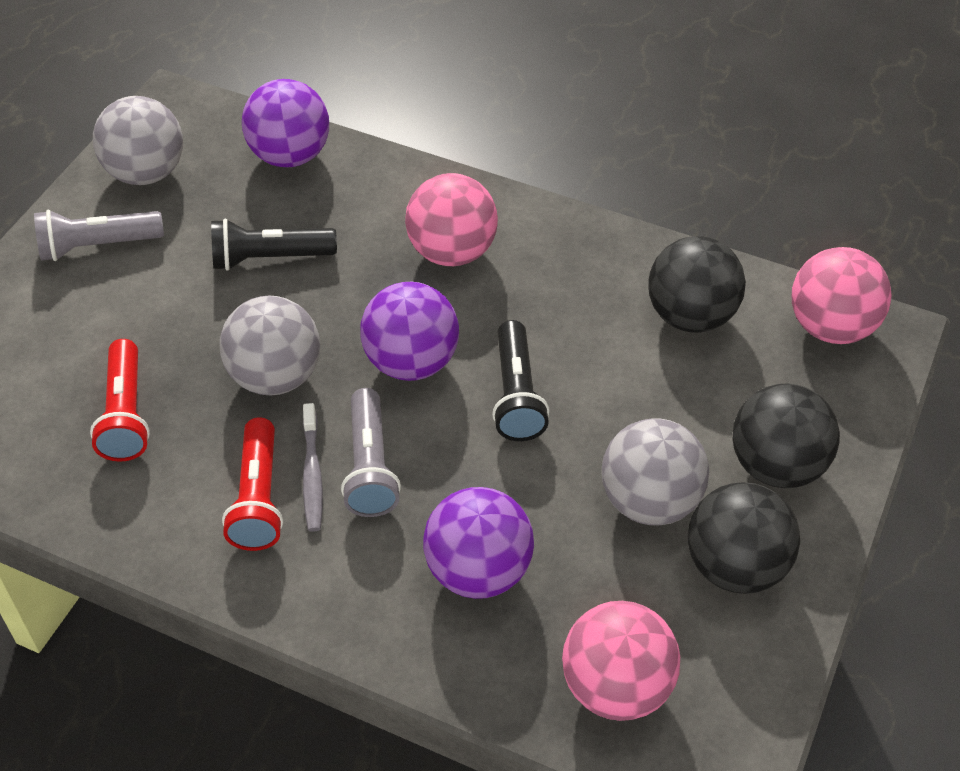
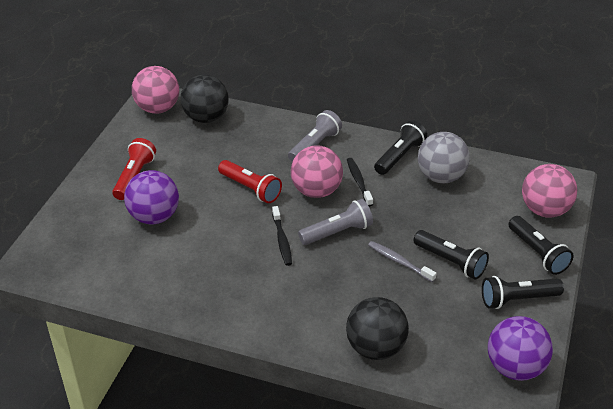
black ball: [648,236,746,333] [688,482,800,594] [732,383,840,488] = 3 -> [181,75,229,123] [346,297,409,360] = 2
black flashlight: [211,219,337,271] [492,320,549,441] = 2 -> [374,120,427,175] [413,230,489,280] [482,276,564,309] [508,216,573,275] = 4
black toothbrush: none = 0 -> [272,206,292,266] [347,158,373,207] = 2
grey ball: [93,96,183,185] [220,296,320,395] [602,418,709,525] = 3 -> [418,132,470,183] = 1
purple ball: [242,79,329,167] [360,282,459,381] [423,487,534,599] = 3 -> [124,170,179,224] [488,316,553,381] = 2

